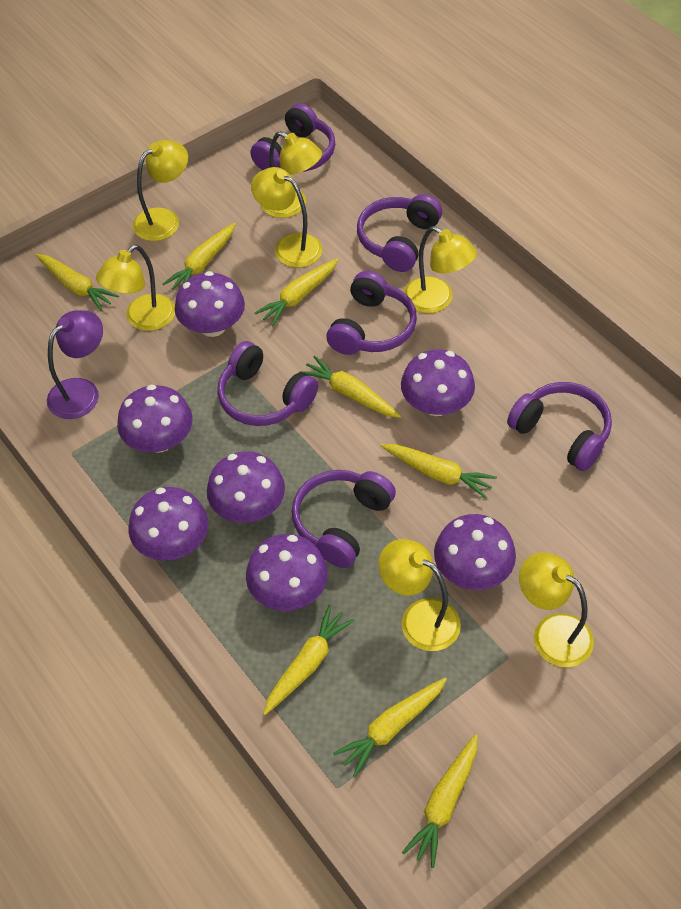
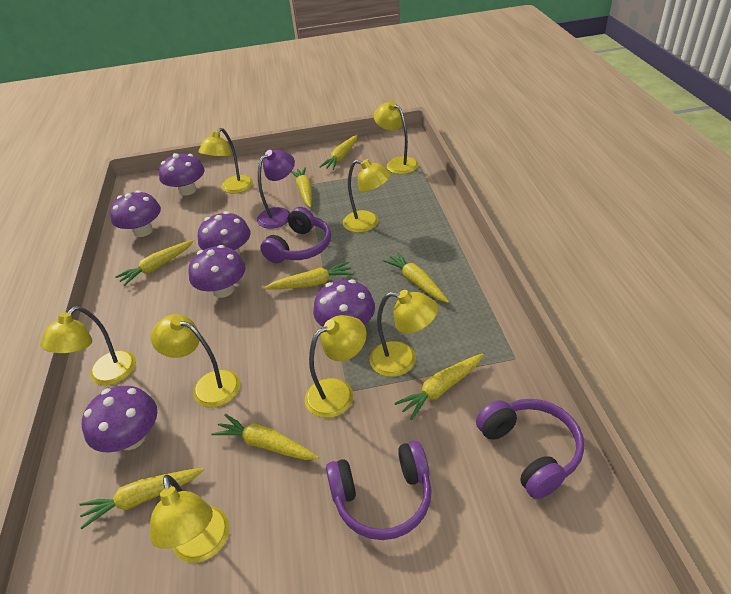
purple headphones: [217,341,318,426] [250,103,335,172] [292,470,396,568] [326,271,417,355] [357,194,442,272] [507,382,612,471] = 6 -> [260,207,331,263] [326,441,432,540] [476,399,584,499] = 3
purple mushroom: [117,385,193,453] [129,487,208,561] [175,271,245,337] [207,451,285,523] [246,534,328,611] [401,349,475,416] [434,514,516,590] = 7 -> [82,386,157,452] [110,190,161,237] [159,153,205,196] [189,245,246,298] [198,211,251,255] [313,279,375,327] = 6
yellow lamp: [96,245,175,331] [133,140,188,241] [251,167,322,268] [261,131,322,218] [378,539,461,651] [404,226,477,313] [519,552,594,667] = 7 -> [40,306,136,385] [150,475,230,563] [151,314,240,408] [198,128,253,194] [305,315,367,418] [343,159,391,233] [369,290,438,377] [374,101,418,174] = 8

